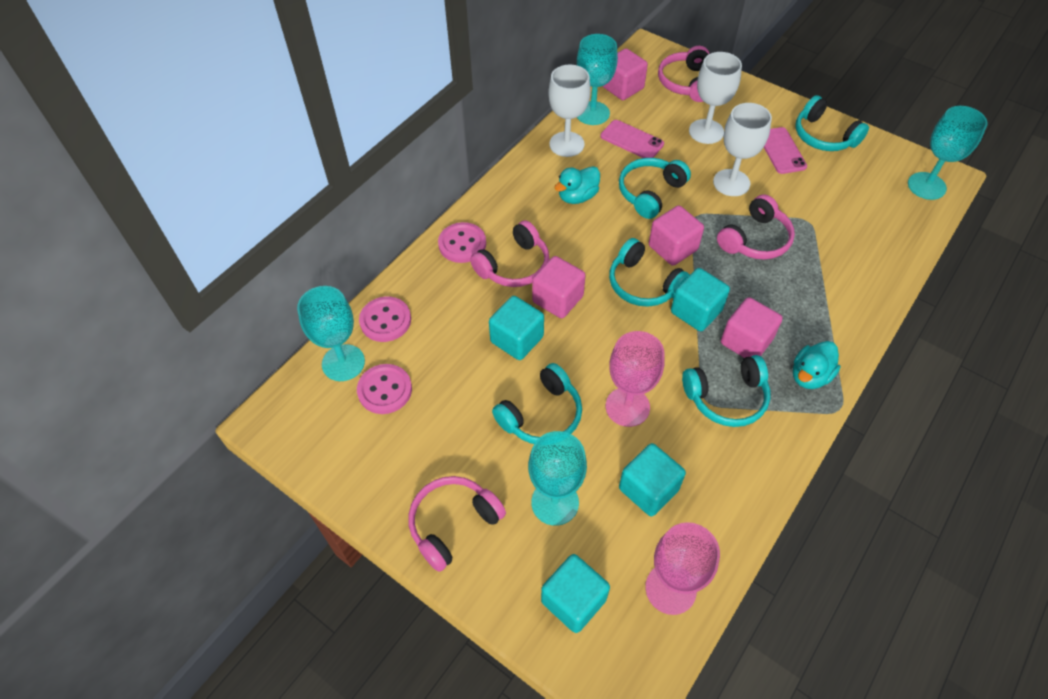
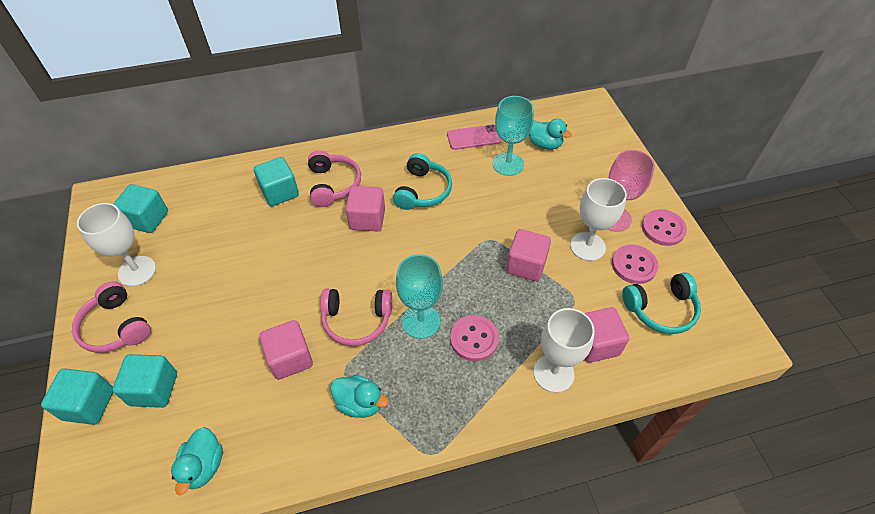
pink goblet: [606,331,665,427] [645,522,720,615] = 2 -> [607,150,655,232] = 1
pink headphones: [409,476,506,572] [470,220,549,287] [658,46,709,102] [717,195,795,260] = 4 -> [72,281,151,353] [308,150,361,207] [320,289,392,346] = 3
pink phone: [600,120,664,158] [764,127,807,174] = 2 -> [447,124,502,150] = 1
turquoise duck: [554,166,600,204] [793,341,841,389] = 2 -> [171,427,223,495] [330,375,389,418] [529,119,572,150] = 3
turquoise goblet: [297,286,365,381] [528,431,587,526] [577,34,618,125] [908,106,987,200] = 4 -> [396,254,443,339] [493,96,534,176] = 2
turquoise headphones: [492,363,582,444] [609,238,690,307] [619,158,691,219] [682,355,770,427] [796,95,869,151] = 5 -> [393,153,452,210] [622,272,701,334] = 2

